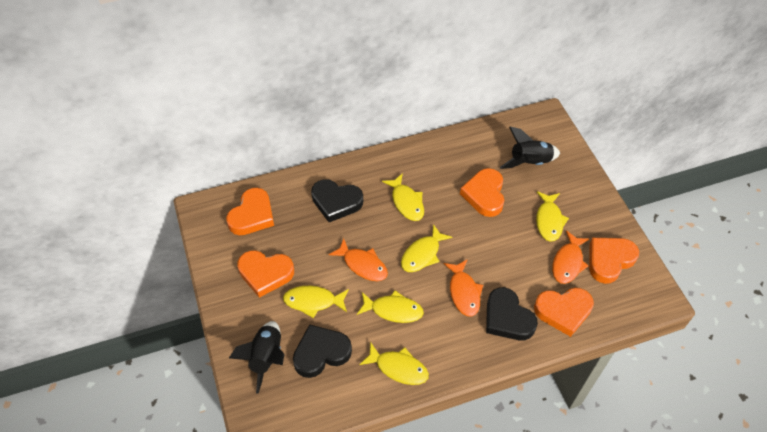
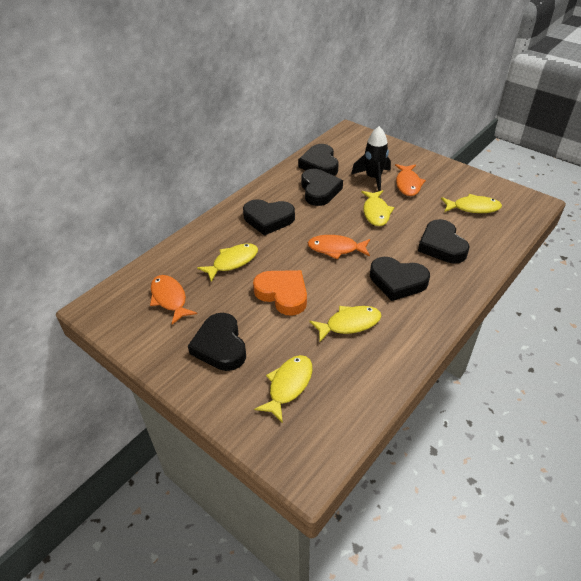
black heart: [293,324,352,378] [311,179,363,222] [486,287,538,340] = 3 -> [188,313,246,371] [243,199,295,236] [298,144,338,176] [301,169,343,206] [370,257,430,301] [418,219,470,264] = 6
black rocket: [229,321,284,394] [500,127,560,169] = 2 -> [351,126,391,191] = 1
orange heart: [226,188,274,235] [237,250,294,298] [460,168,504,217] [534,288,594,337] [589,238,639,284] = 5 -> [253,270,307,316] = 1
yellow fish: [283,286,349,318] [357,290,424,323] [360,342,429,385] [382,173,424,221] [401,224,452,272] [536,191,569,242] = 6 -> [197,243,258,282] [254,355,313,423] [309,306,382,343] [361,190,395,226] [441,194,502,213] = 5

